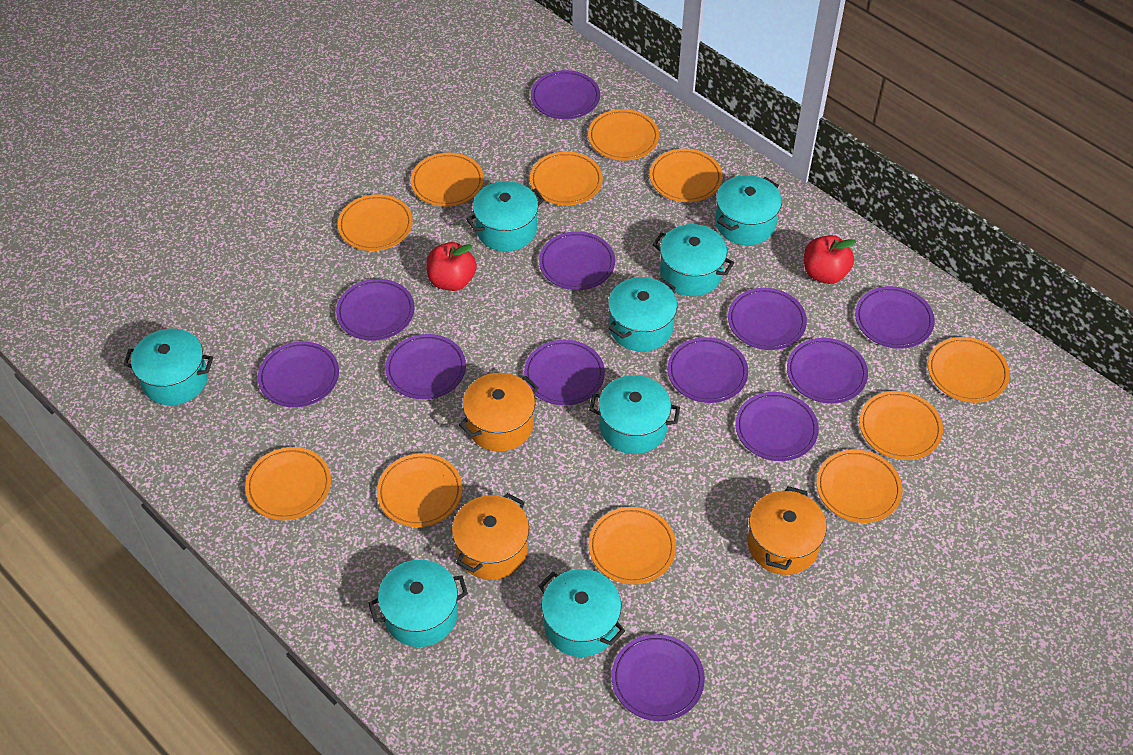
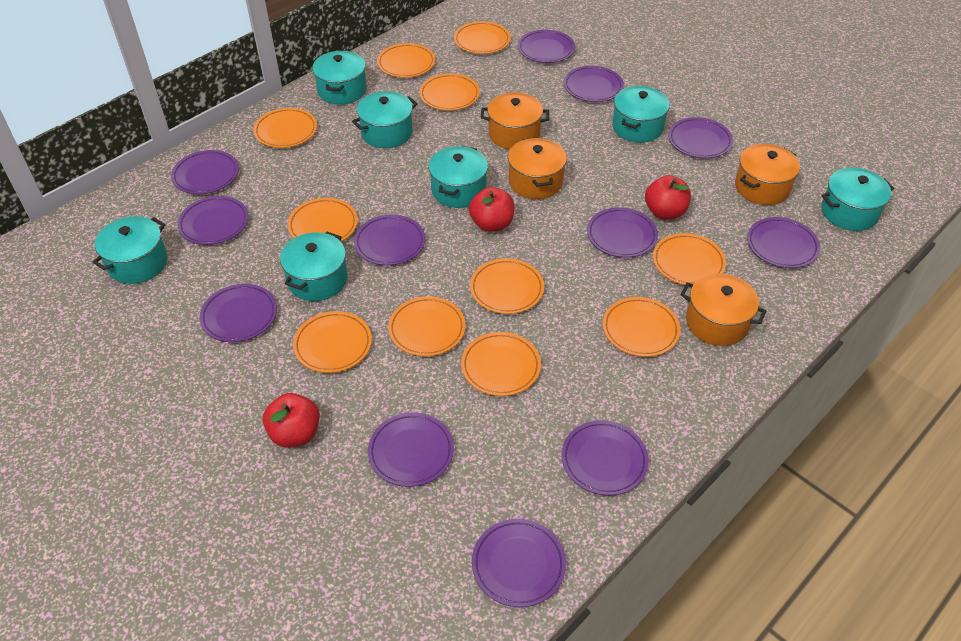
orange pot: [452,493,529,580] [459,373,539,452] [747,486,827,575] = 3 -> [481,92,549,149] [508,138,567,199] [681,274,766,346] [735,144,800,205] = 4
red apple: [426,242,477,291] [804,235,856,284] = 2 -> [263,393,320,447] [469,187,514,232] [645,175,691,219] = 3
turquoise pot: [123,329,213,405] [369,560,468,647] [466,181,545,251] [539,569,625,657] [589,375,680,454] [608,277,677,352] [653,224,734,296] [715,175,782,245] = 8 -> [92,216,167,284] [280,232,348,301] [312,51,367,105] [352,91,417,148] [428,146,488,208] [612,86,670,143] [821,167,894,231] = 7

